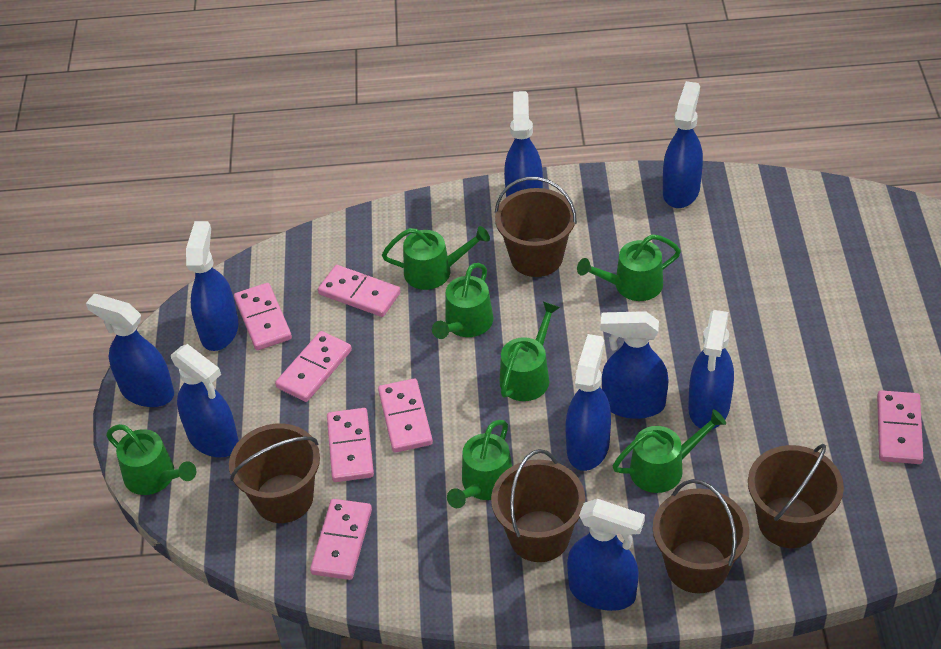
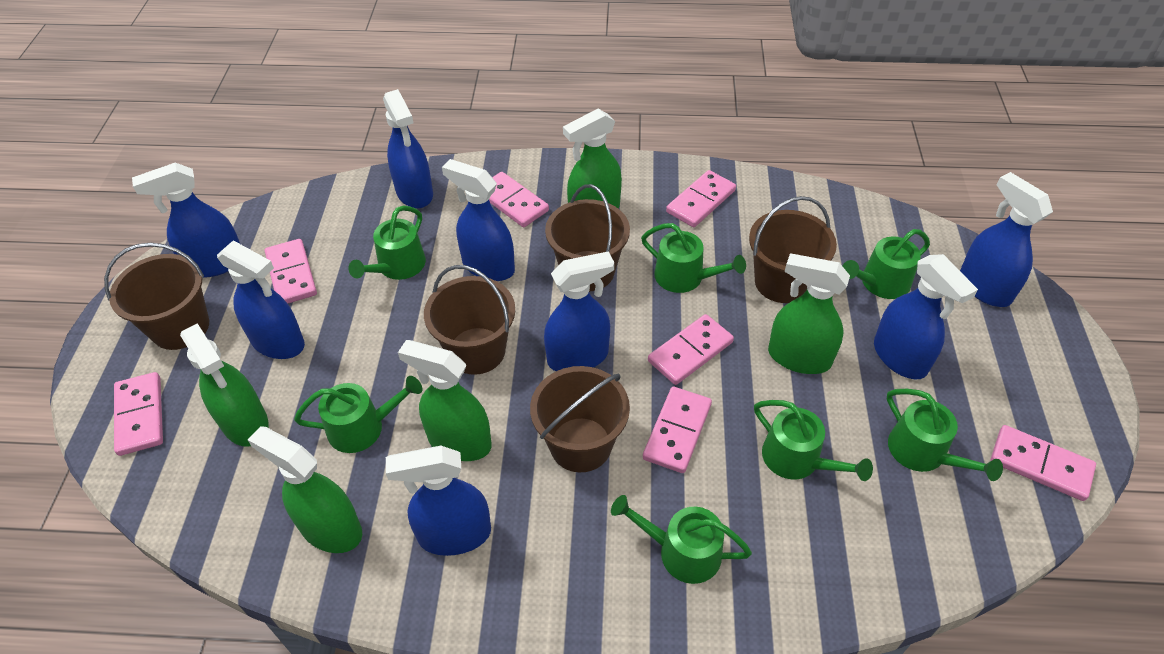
blue spray bottle: [86,294,174,407] [171,344,239,457] [186,221,239,351] [504,91,543,197] [566,334,611,471] [567,499,645,611] [600,311,669,419] [663,81,703,208] [688,310,734,429] = 9 -> [132,163,240,278] [217,240,305,359] [383,89,433,208] [386,446,491,556] [442,159,515,281] [544,251,614,371] [874,254,978,379] [960,172,1053,307] = 8
green spray bottle: none = 0 -> [180,323,269,447] [248,426,362,553] [398,340,492,461] [563,109,622,208] [768,253,850,374] = 5

